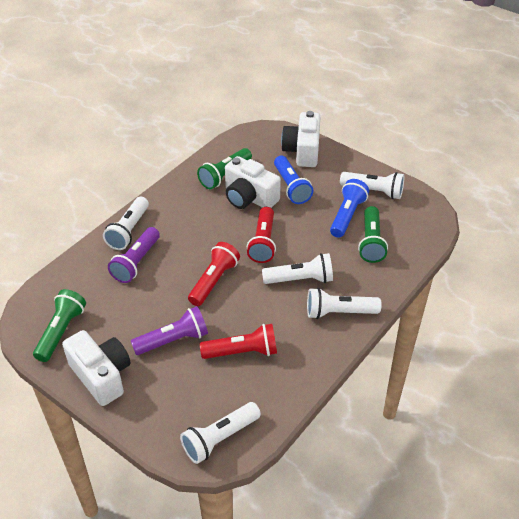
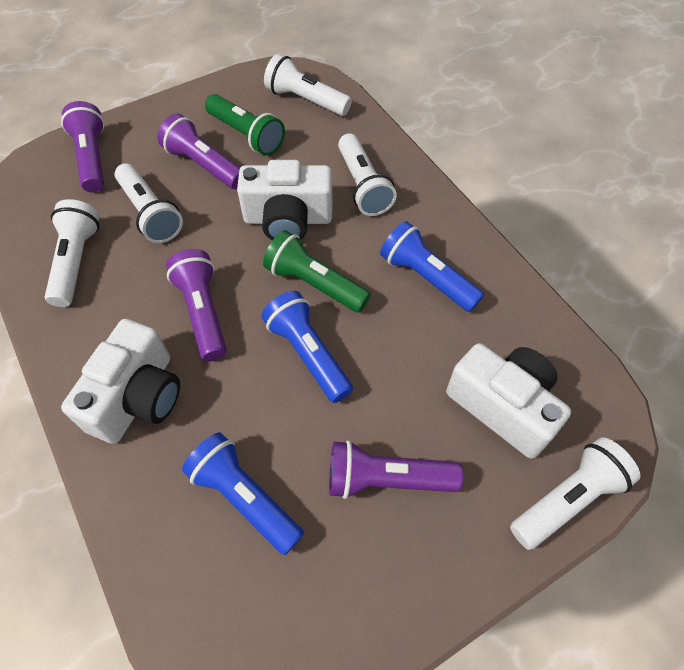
blue flashlight: [274,156,313,204] [330,179,369,238] = 2 -> [182,432,304,555] [262,291,353,403] [380,221,484,312] = 3
green flashlight: [33,289,86,362] [197,148,252,189] [358,206,388,263] = 3 -> [205,94,285,156] [263,230,371,313] = 2
purple flashlight: [108,227,160,283] [131,306,208,355] = 2 -> [61,101,105,192] [157,114,240,189] [166,249,227,362] [329,440,463,499] = 4
red flashlight: [188,242,240,306] [200,324,277,359] [247,207,276,263] = 3 -> none = 0

